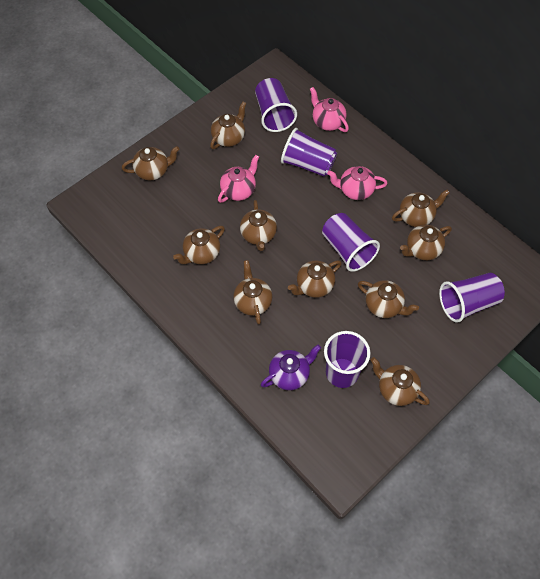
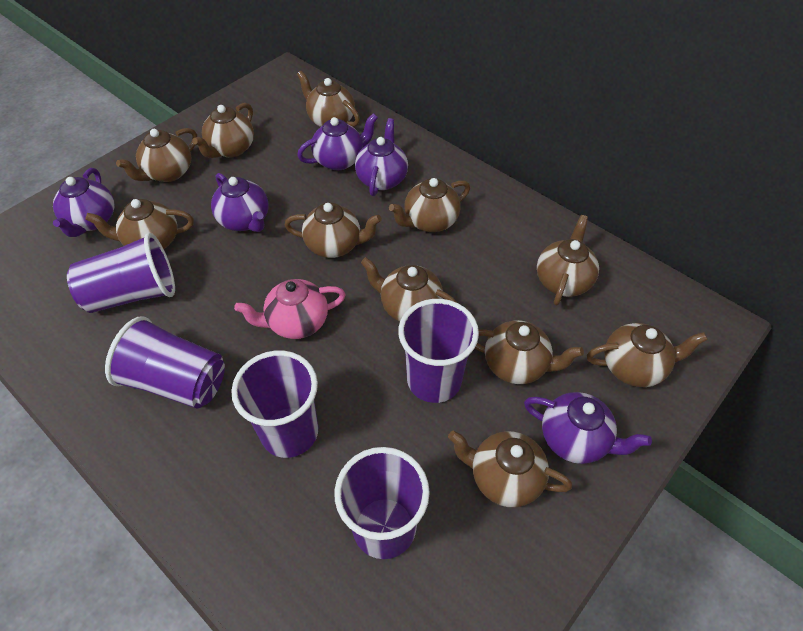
brown teapot: [122,146,179,180] [173,226,225,264] [210,102,246,149] [233,260,272,324] [240,200,277,251] [288,260,342,298] [358,280,419,318] [371,357,430,406] [392,189,450,227] [400,225,452,260] = 10 -> [85,199,194,249] [116,128,197,182] [192,103,254,158] [284,202,382,258] [297,71,360,127] [361,257,457,322] [389,178,470,232] [448,431,572,507] [474,320,584,384] [537,215,599,306] [587,323,708,387] = 11
pink teapot: [218,155,259,203] [310,87,349,132] [327,166,388,200] = 3 -> [234,279,346,339] = 1
purple teapot: [261,345,321,390] = 1 -> [53,168,115,237] [211,173,269,232] [297,113,378,170] [355,118,408,196] [524,392,652,464] = 5

